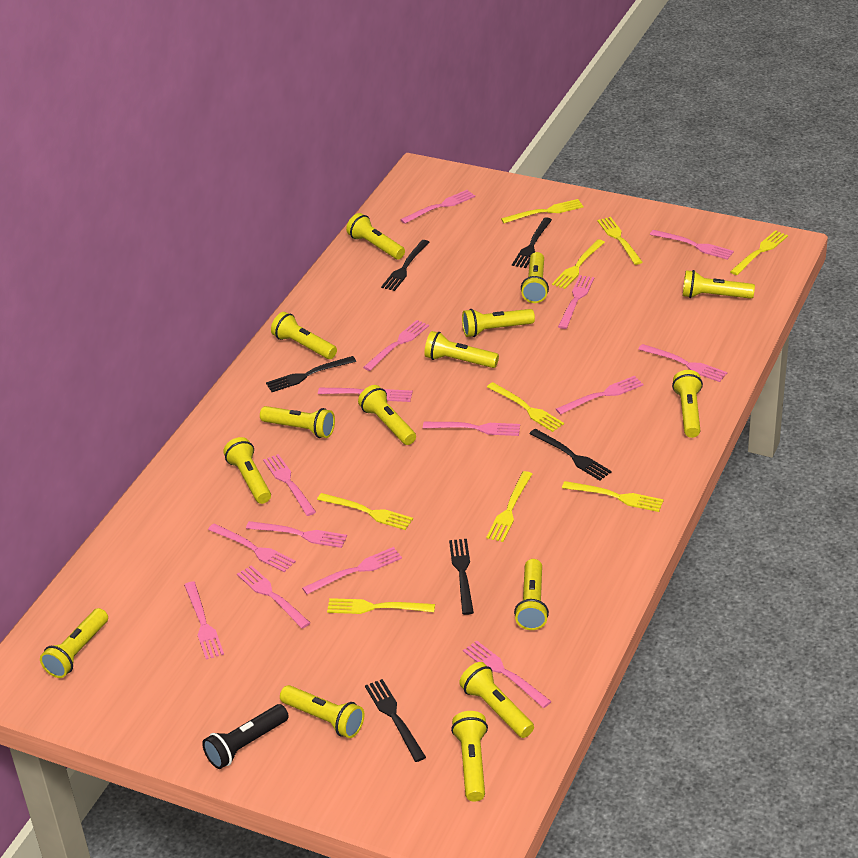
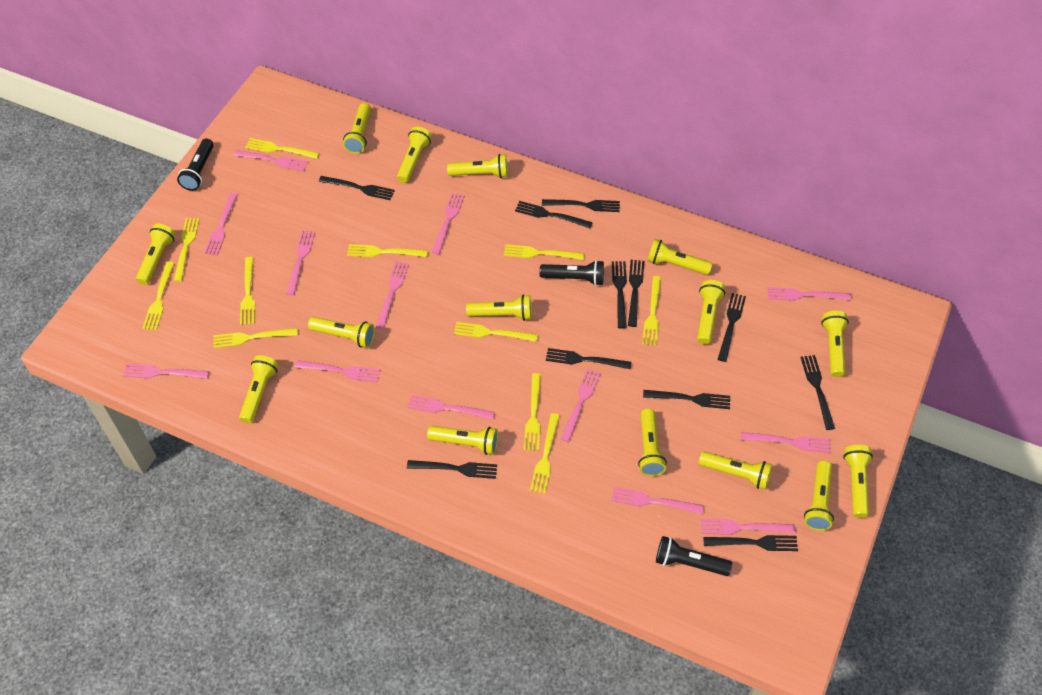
black flashlight: [202,704,289,769] = 1 -> [177,138,214,191] [539,260,604,286] [656,536,732,576] = 3
black fork: [266,356,356,392] [365,679,426,762] [381,240,429,291] [449,539,474,615] [512,218,552,268] [529,429,612,480] = 6 -> [319,176,395,200] [407,460,497,479] [515,201,593,228] [542,199,620,212] [546,348,631,369] [612,261,627,329] [628,260,644,327] [643,390,730,409] [703,535,798,551] [718,293,746,362] [801,355,835,430] = 11
pink fork: [184,581,224,660] [208,524,296,572] [237,565,310,629] [246,521,347,548] [263,454,316,516] [302,547,402,594] [318,388,413,402] [363,320,429,371] [400,190,475,224] [423,422,520,436] [463,641,552,708] [556,376,644,415] [558,275,594,329] [638,344,727,382] [650,230,734,260] = 15 -> [123,364,209,379] [204,192,238,256] [234,150,309,171] [286,230,315,295] [295,360,380,383] [376,262,409,328] [407,395,495,420] [432,193,464,254] [561,368,601,442] [611,487,704,514] [701,519,795,535] [741,432,831,453] [768,287,851,301] = 13
yellow fork: [317,493,413,530] [327,598,435,614] [486,471,532,542] [487,382,564,432] [501,199,584,223] [552,239,605,289] [562,481,664,512] [597,217,643,265] [730,230,788,275] = 9 -> [142,262,174,330] [174,218,200,282] [213,328,298,348] [240,257,255,325] [245,138,320,159] [347,244,428,257] [454,322,538,342] [504,244,584,260] [524,373,541,451] [530,413,560,494] [642,276,661,346] = 11

